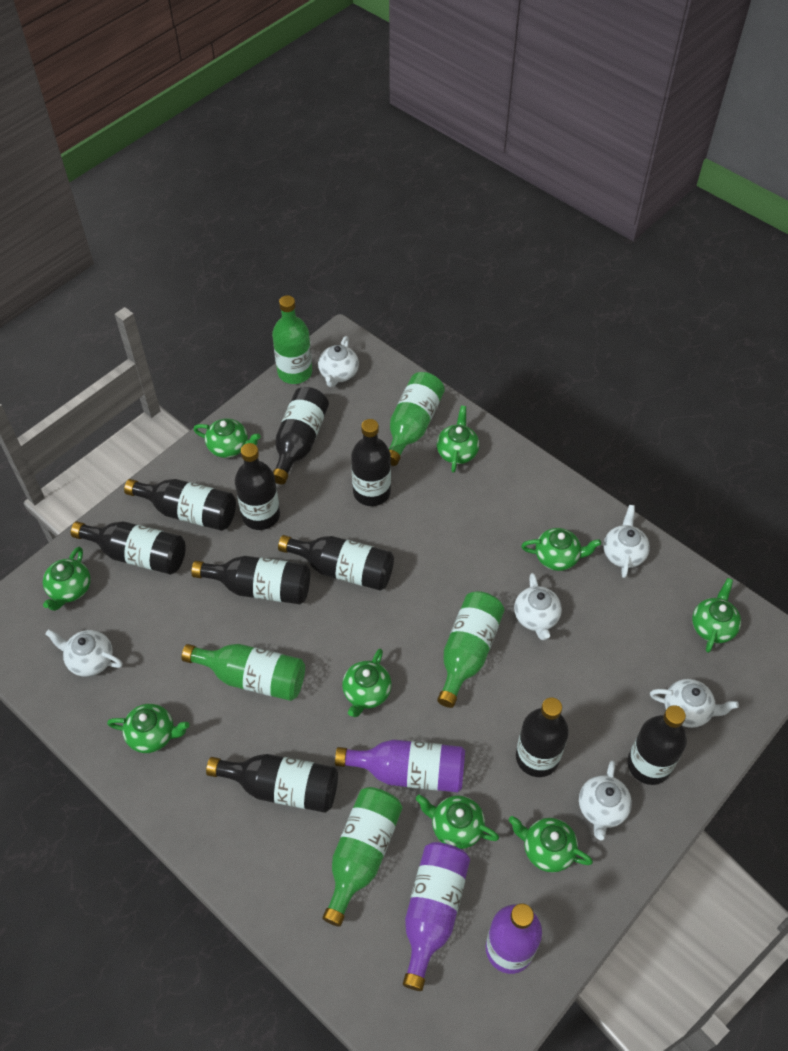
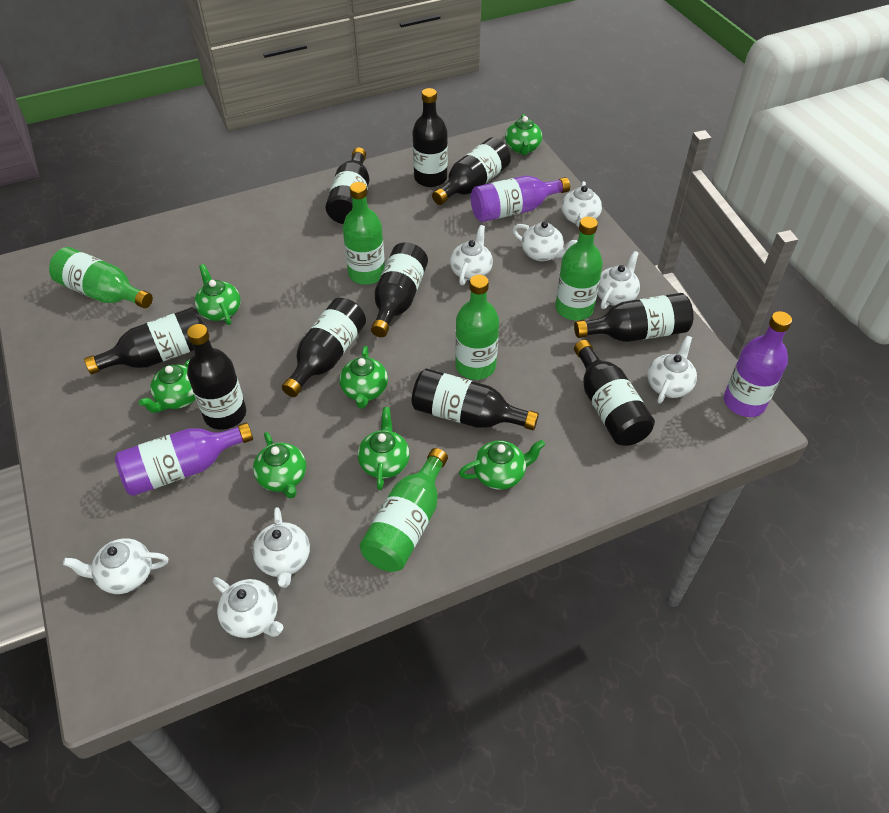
green teapot: [43,547,91,611] [107,704,189,753] [193,418,261,458] [342,649,392,717] [416,795,499,849] [437,406,479,472] [509,816,593,872] [521,528,601,571] [692,578,741,653] = 9 -> [139,359,196,413] [195,264,241,325] [253,432,306,498] [339,346,388,408] [358,407,410,490] [459,440,545,490] [505,114,542,155] = 7
white teapot: [45,629,123,677] [318,336,359,387] [514,573,562,640] [579,760,632,840] [603,505,650,578] [650,679,739,728] = 6 -> [63,538,168,594] [213,577,284,638] [253,507,310,588] [450,225,493,285] [512,221,578,261] [561,181,602,227] [597,251,640,309] [647,336,697,404] = 8

